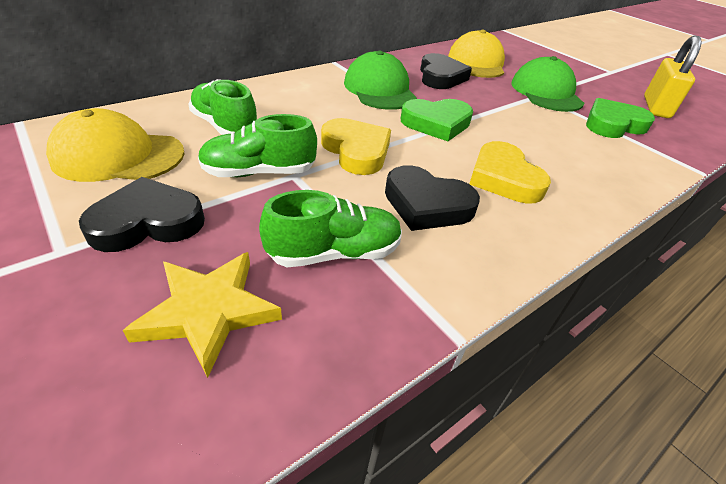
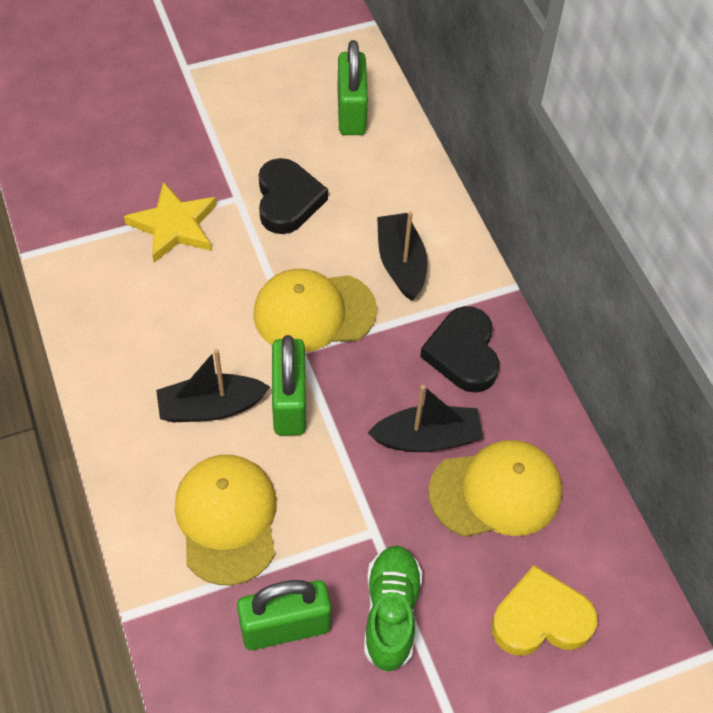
black boat: none = 0 -> [156,349,270,422] [368,385,483,452] [377,211,428,301] = 3
black heart: [79,177,205,252] [385,165,480,231] [420,53,472,89] = 3 -> [259,158,328,234] [420,306,499,393] = 2
green cap: [344,51,417,110] [511,56,584,112] = 2 -> none = 0
green heart: [400,99,473,141] [586,98,655,138] = 2 -> none = 0
green padlock: none = 0 -> [237,580,331,650] [272,335,306,436] [337,40,368,135] = 3
green shoe: [188,79,257,135] [198,114,317,177] [259,190,402,267] = 3 -> [364,546,422,672] = 1
yellow cap: [46,108,184,182] [448,30,505,78] = 2 -> [175,455,277,585] [253,269,377,353] [428,440,562,537] = 3
yellow heart: [321,118,391,175] [470,141,551,204] = 2 -> [492,565,597,656] = 1
yellow padlock: [644,35,702,118] = 1 -> none = 0

